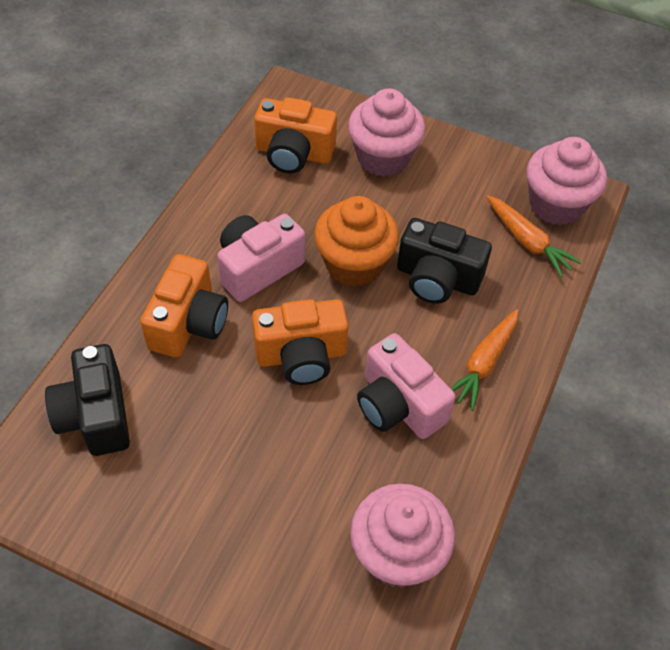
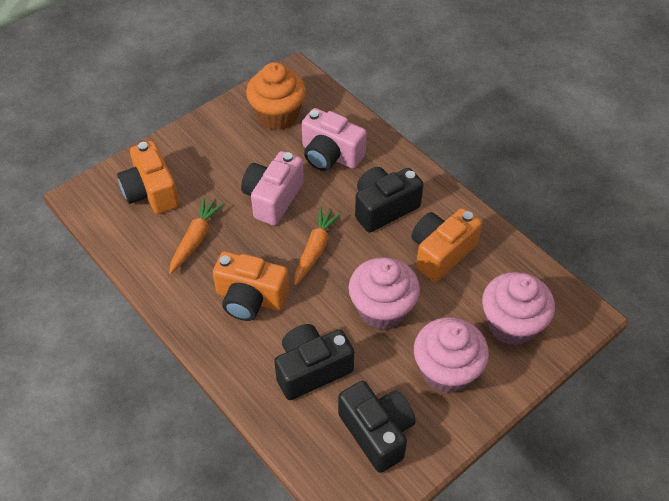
black camera: [45,344,130,456] [397,218,492,304] = 2 -> [274,324,354,400] [338,381,416,473] [355,167,424,233] = 3

